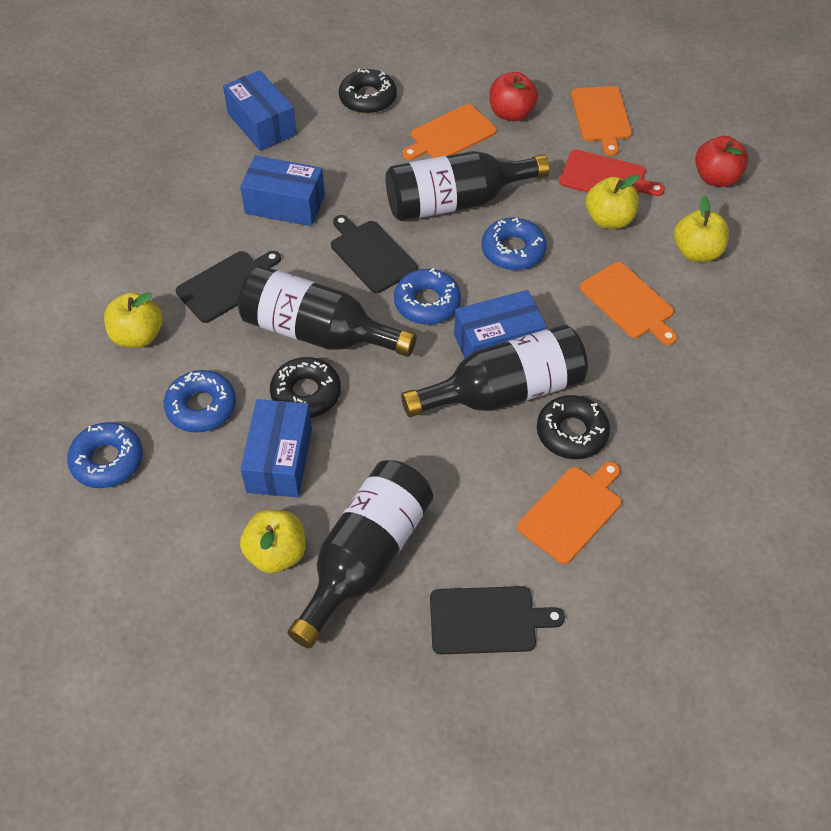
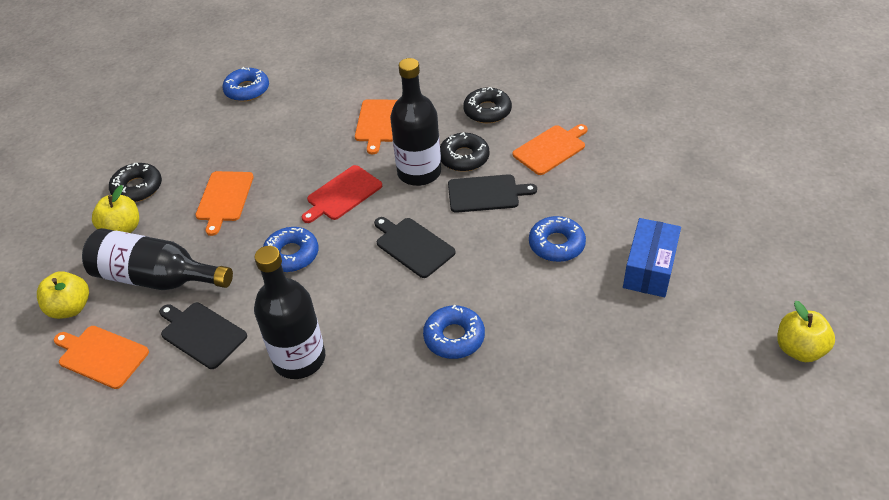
black bottle: [238,265,417,357] [287,460,433,648] [386,151,550,221] [401,324,588,417] = 4 -> [82,228,233,290] [254,246,325,379] [390,58,441,186] = 3
blue box: [223,70,297,151] [240,156,325,226] [241,399,312,498] [454,290,547,358] = 4 -> [623,218,681,297] = 1
red apple: [489,72,538,121] [695,136,748,187] = 2 -> none = 0
yellow apple: [104,292,163,348] [240,509,306,574] [586,175,639,229] [674,196,729,262] = 4 -> [37,271,89,319] [92,185,139,233] [777,301,835,362] = 3

